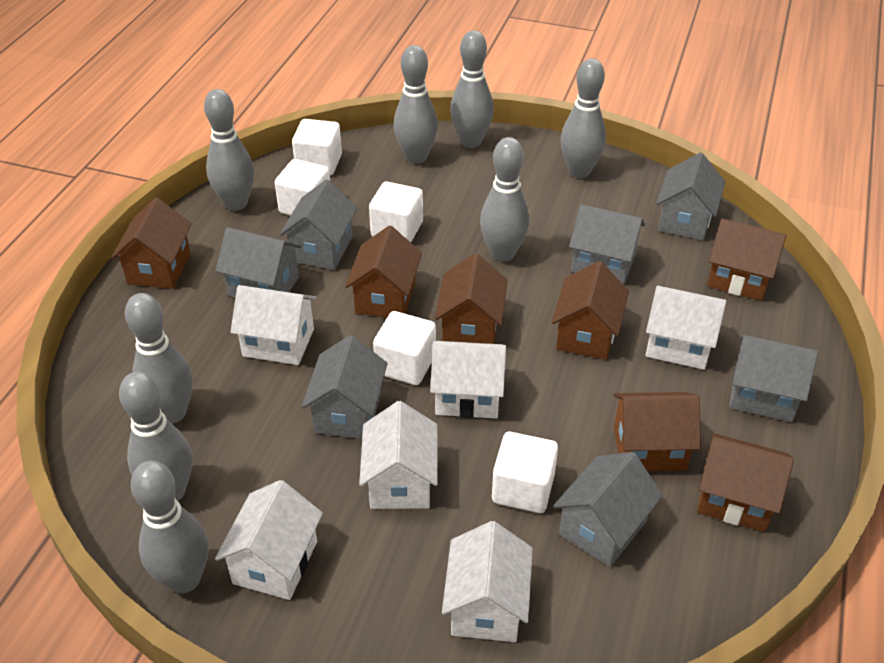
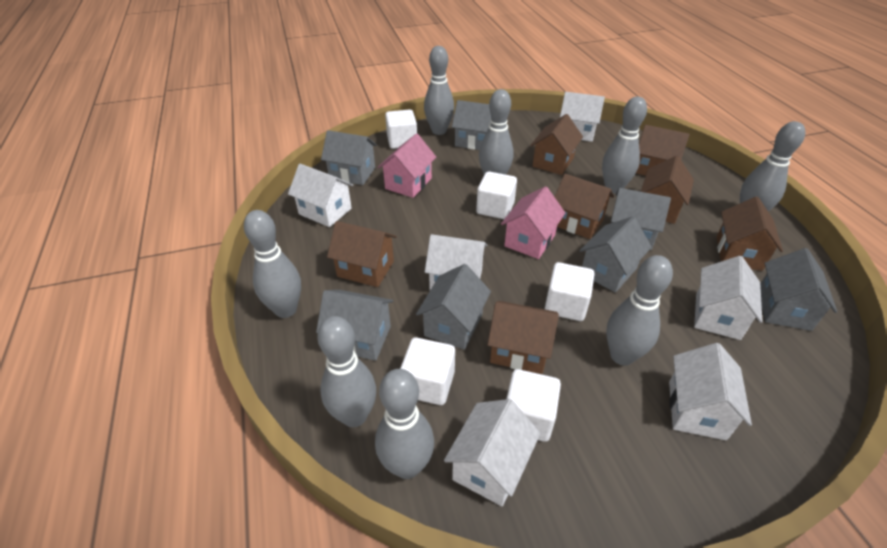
pink house: none = 0 -> [378,133,436,198] [501,186,565,259] = 2

